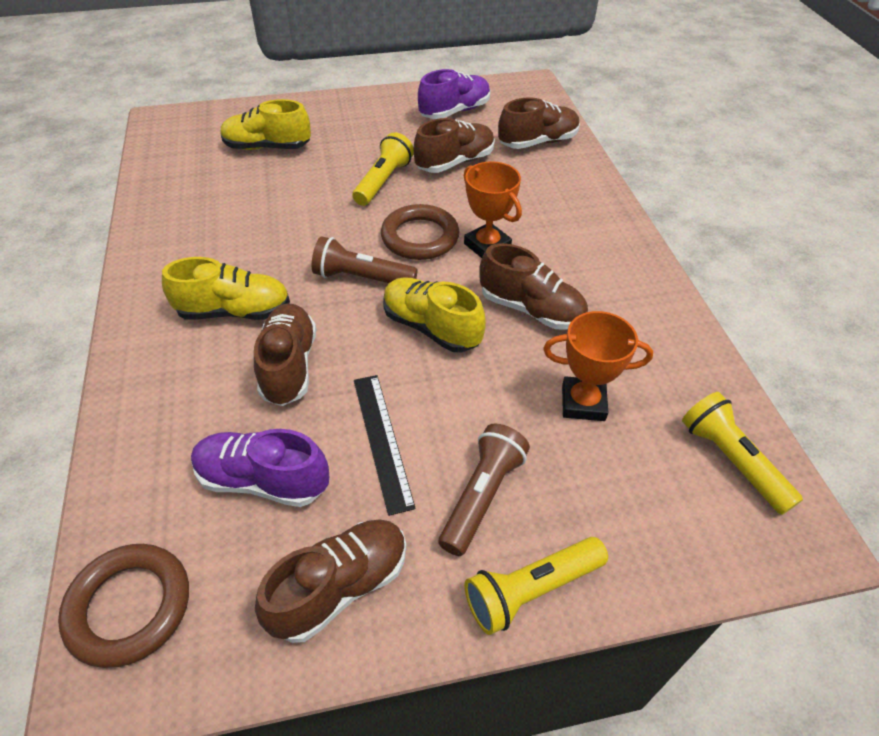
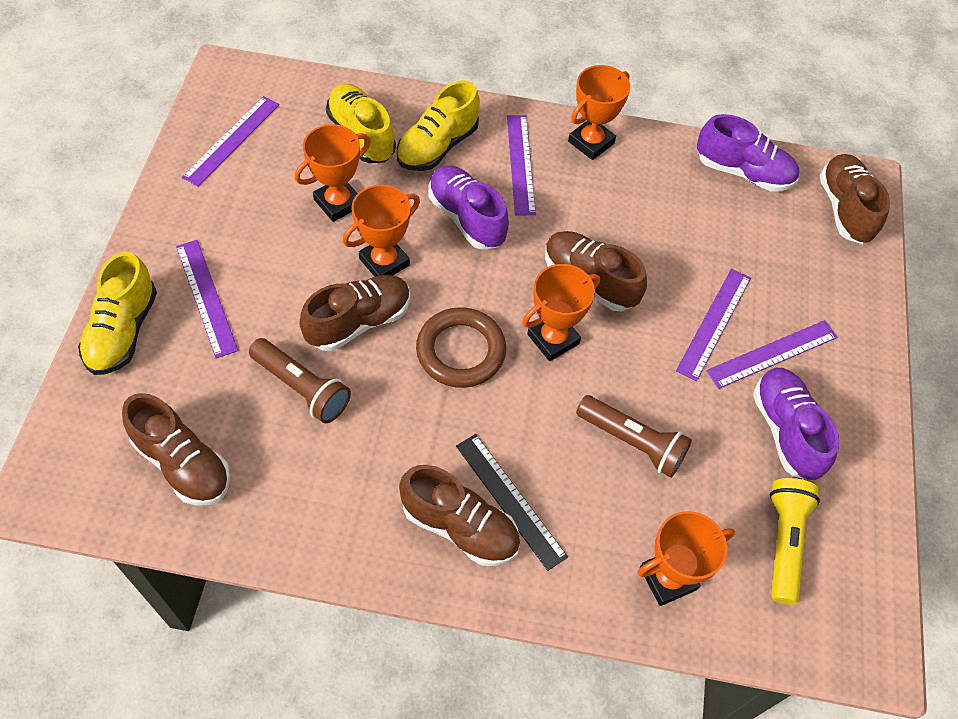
brown ring: [58,544,189,668] [381,204,459,260] = 2 -> [416,307,506,388] = 1
orange trophy: [464,161,522,258] [543,311,653,421] = 2 -> [295,124,370,222] [343,185,420,277] [522,264,600,361] [568,65,630,160] [637,511,735,606] = 5
purple ruler: none = 0 -> [176,240,238,358] [182,96,279,187] [507,115,536,215] [676,269,751,381] [706,320,837,389] = 5
purple shoe: [191,429,329,507] [418,69,490,119] = 2 -> [429,165,509,250] [697,114,799,192] [753,368,839,480] = 3
yellow flashlight: [352,132,414,206] [464,537,608,635] [682,392,803,515] = 3 -> [770,478,820,605] = 1

